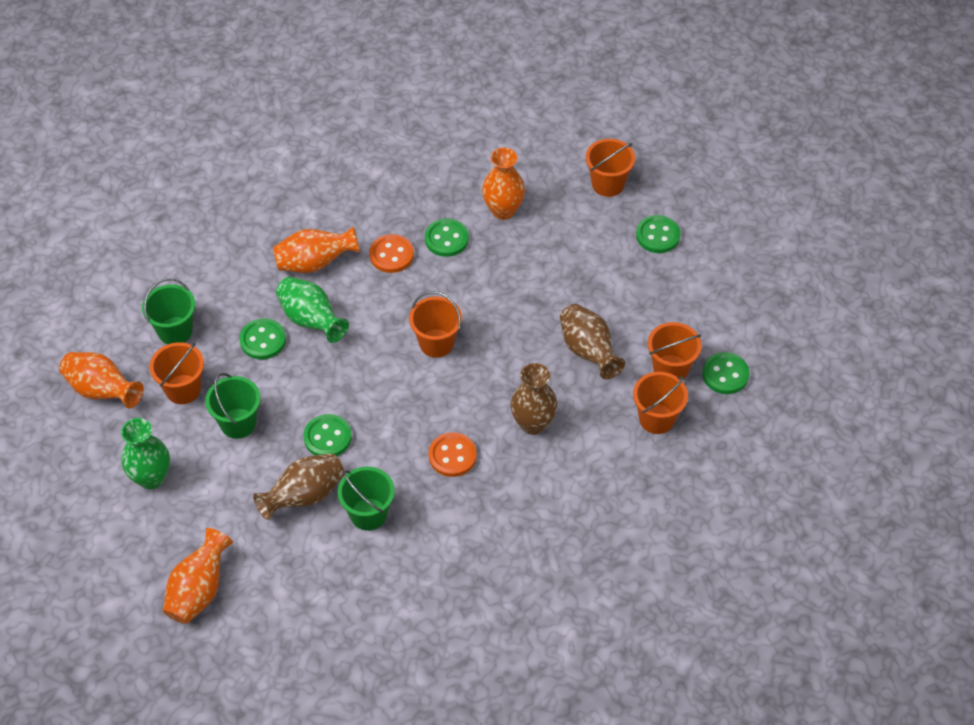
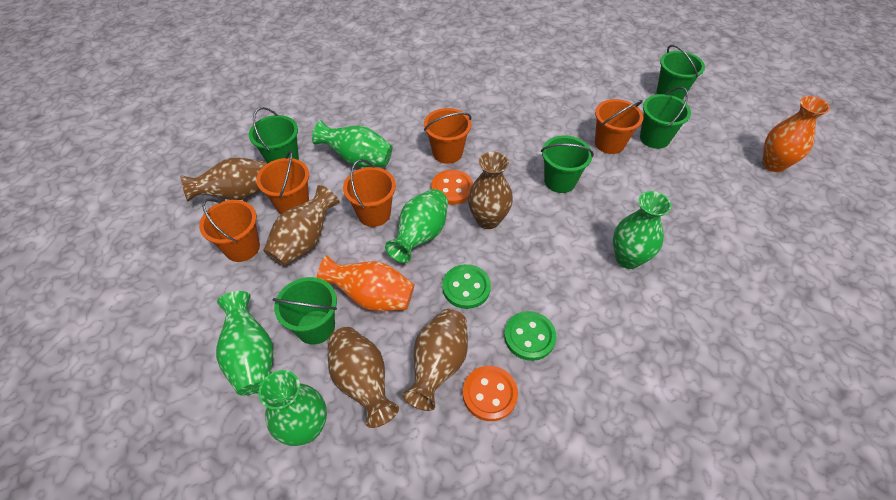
brown vase: [253,453,344,520] [511,363,558,435] [560,304,625,379] = 3 -> [180,157,267,202] [263,185,340,266] [328,327,399,428] [402,309,468,411] [468,152,513,229] = 5
green bucket: [142,278,195,344] [205,373,261,439] [338,467,395,531] = 3 -> [249,107,299,164] [273,277,337,345] [541,135,594,193] [640,87,691,149] [657,45,705,100] = 5
green button: [239,318,286,360] [304,414,352,456] [425,218,469,257] [636,215,681,253] [702,352,750,394] = 5 -> [442,264,491,309] [504,311,556,361] = 2
green vase: [121,418,170,489] [276,277,349,343] = 2 -> [216,291,273,396] [258,370,327,446] [312,120,392,167] [385,189,448,263] [613,191,671,269] = 5
orange vase: [59,352,144,408] [163,528,233,624] [273,226,360,273] [482,147,525,220] = 4 -> [316,255,414,311] [762,96,830,172] = 2

